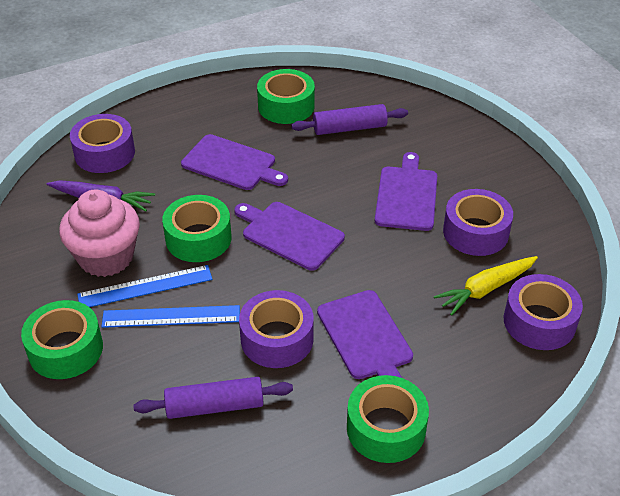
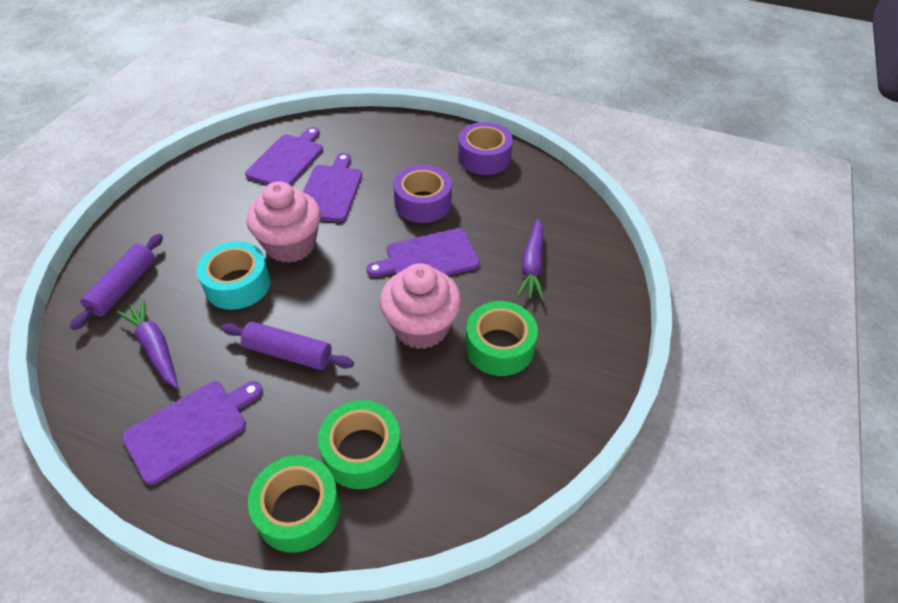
blue ruler: [77,265,213,307] [101,305,240,328] = 2 -> none = 0
green tape: [21,300,103,379] [162,195,232,262] [257,69,315,124] [347,375,429,463] = 4 -> [248,455,341,553] [318,400,401,489] [465,301,538,376] = 3
pink cupcake: [59,190,140,277] = 1 -> [247,181,321,263] [380,263,461,349] = 2
purple carrot: [47,180,155,211] = 1 -> [117,299,178,388] [517,219,544,300] = 2
purple tape: [70,114,135,173] [239,290,314,368] [443,189,513,256] [504,274,583,350] = 4 -> [393,165,452,223] [458,122,513,175] = 2
turquoise tape: none = 0 -> [197,242,271,310] = 1
yellow carrot: [434,256,538,316] = 1 -> none = 0

